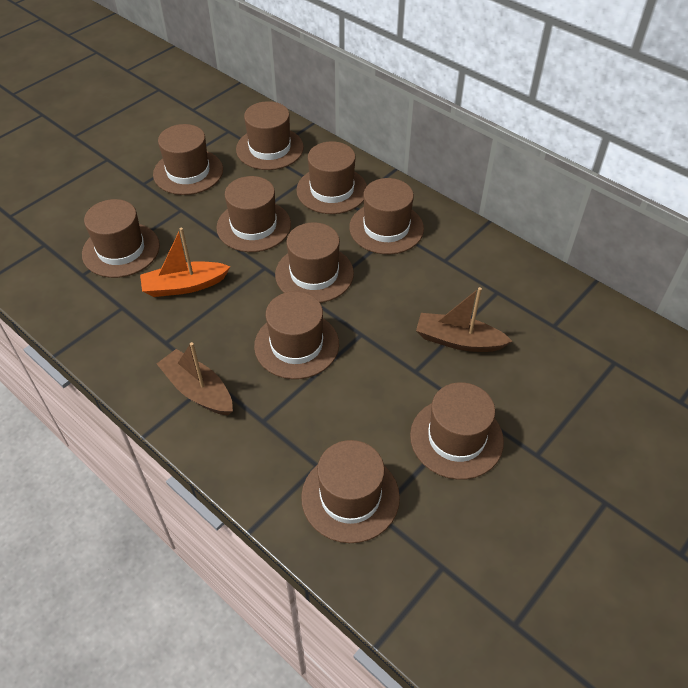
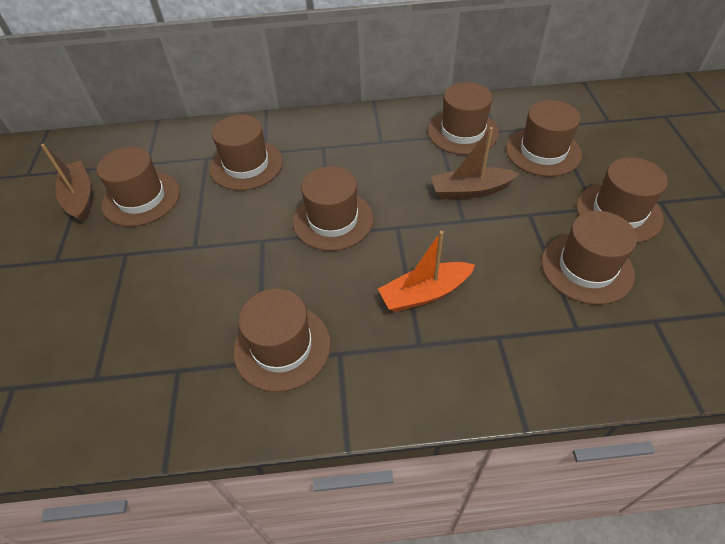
brown hat: [82,199,160,278] [153,124,223,195] [216,176,291,252] [236,101,304,170] [254,291,339,379] [275,222,354,303] [296,141,367,214] [301,440,400,543] [349,178,424,254] [410,382,504,480] = 10 -> [97,147,180,227] [210,115,283,190] [233,289,331,392] [293,166,374,251] [428,82,499,155] [506,100,582,177] [541,211,637,305] [576,157,668,243] = 8

